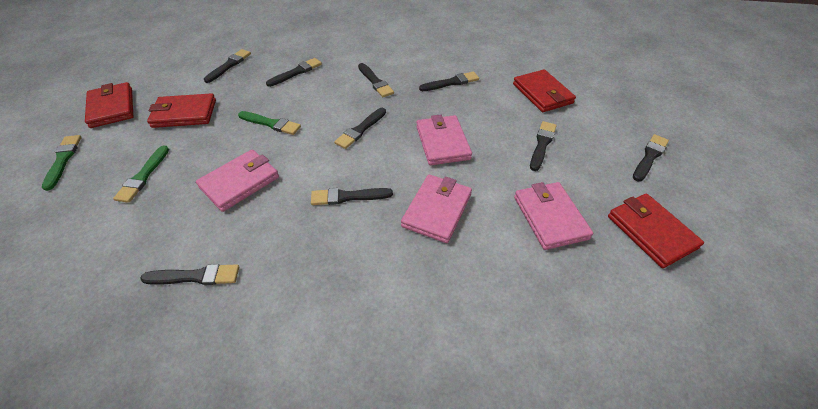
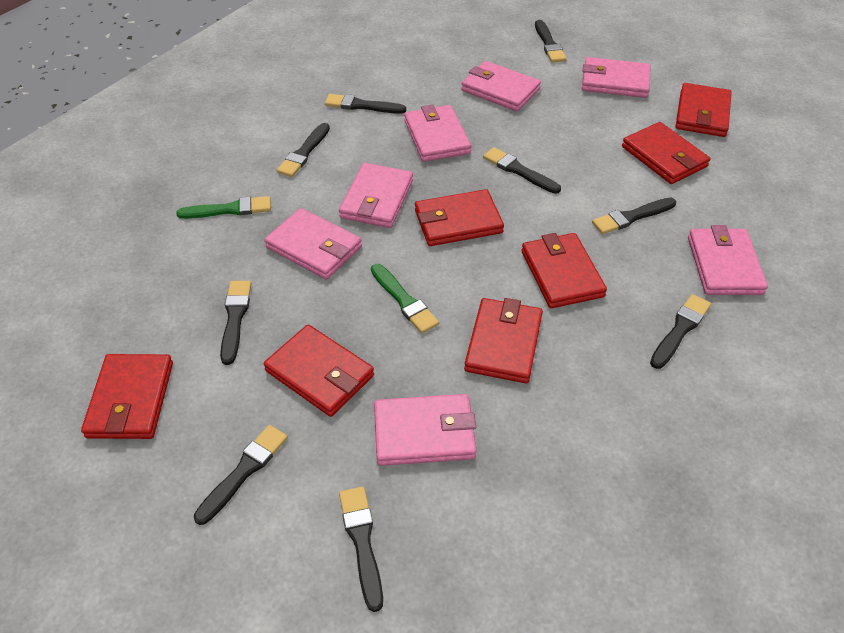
green brush: [42,135,82,191] [113,146,169,203] [238,111,301,135] = 3 -> [176,196,271,219] [371,264,439,333] = 2
pink wallet: [196,149,279,212] [401,175,472,243] [416,114,472,165] [514,182,593,250] = 4 -> [264,208,362,279] [339,163,413,228] [374,394,477,466] [404,104,471,162] [461,61,541,111] [582,57,650,98] [688,225,768,295] = 7
red wallet: [85,82,133,128] [147,93,216,128] [513,69,576,112] [608,194,704,268] = 4 -> [81,354,173,439] [264,325,374,417] [415,189,504,246] [464,298,543,383] [521,233,607,308] [622,122,710,184] [676,83,732,137] = 7

